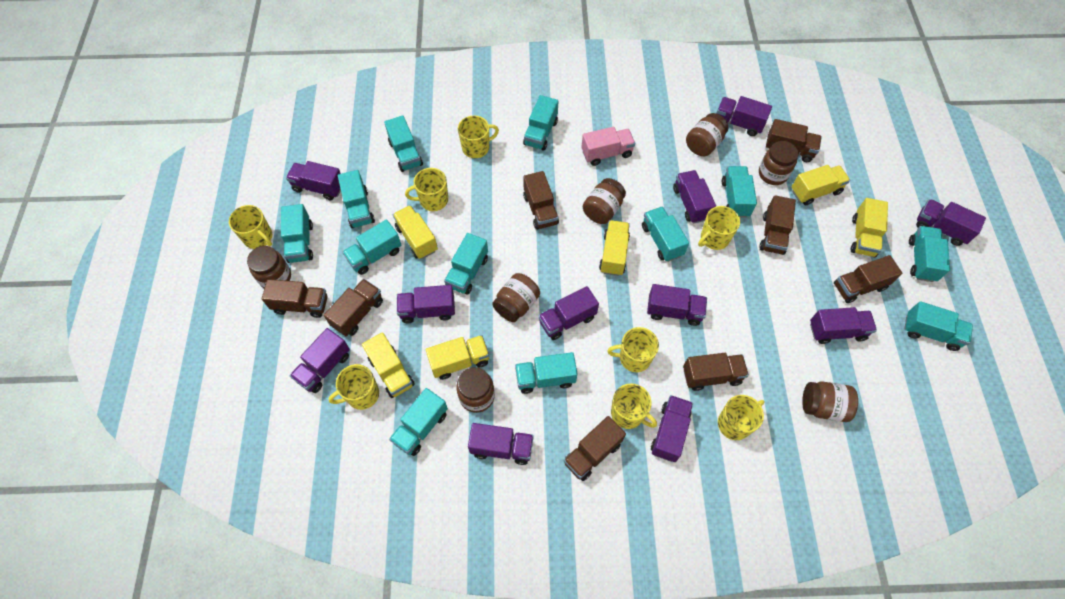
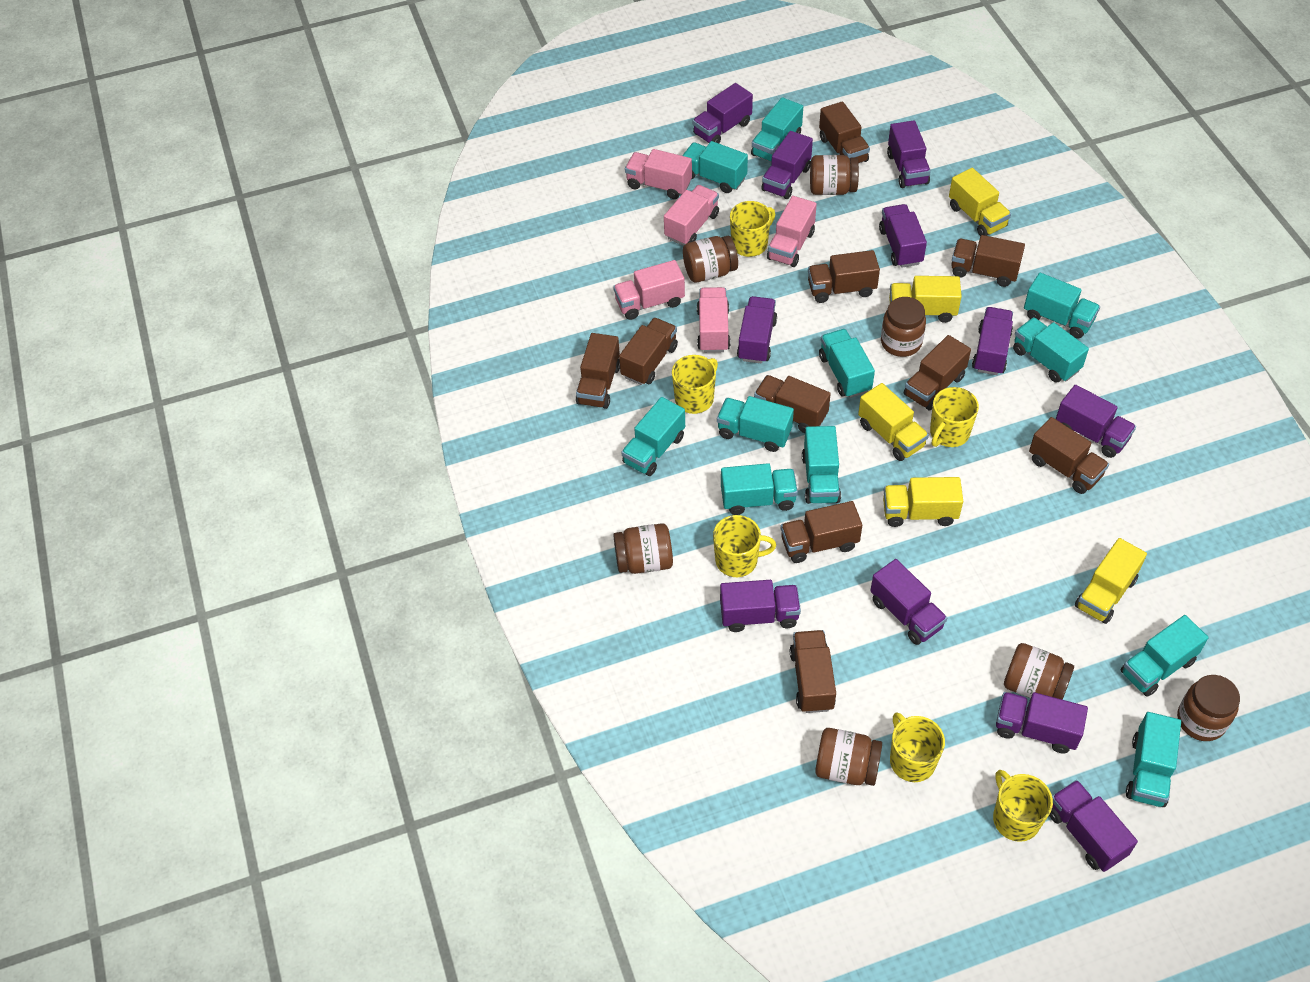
brown truck: [262,279,328,318] [324,279,383,336] [523,171,559,230] [564,416,626,481] [683,353,749,391] [760,195,796,255] [766,119,822,162] [834,255,902,303] = 8 -> [576,333,620,409] [619,318,678,385] [754,375,831,433] [781,501,862,563] [790,630,836,713] [808,250,880,303] [819,101,870,163] [904,335,971,411] [951,235,1025,287] [1029,417,1109,494] = 10
pink truck: [581,127,635,166] = 1 -> [613,260,685,320] [625,149,692,199] [664,185,719,246] [697,287,730,353] [767,196,817,267] = 5
turquoise truck: [281,204,313,263] [338,170,375,228] [342,220,402,275] [384,115,423,172] [389,388,448,456] [444,233,488,295] [515,352,577,394] [523,95,558,151] [642,206,689,262] [722,166,757,218] [904,301,973,351] [909,226,950,282] = 12 -> [621,397,685,476] [682,141,748,193] [717,396,794,452] [721,463,798,515] [751,97,803,162] [802,426,841,504] [819,329,875,398] [1013,317,1089,383] [1024,273,1100,339] [1121,615,1209,697] [1126,712,1181,807] = 11
yellow mug: [229,205,272,249] [329,364,379,410] [405,168,448,211] [458,116,499,158] [607,327,659,372] [611,383,657,429] [698,206,740,250] [718,395,765,440] = 8 -> [672,355,718,414] [713,515,776,577] [730,201,775,257] [890,712,945,782] [930,387,979,447] [993,770,1053,842] = 6
yellow truck: [362,332,415,398] [393,205,438,259] [426,335,489,380] [599,220,630,276] [792,165,850,205] [851,198,888,257] = 6 -> [858,383,929,461] [883,477,963,527] [889,276,962,323] [949,168,1011,236] [1075,538,1147,624] = 5

